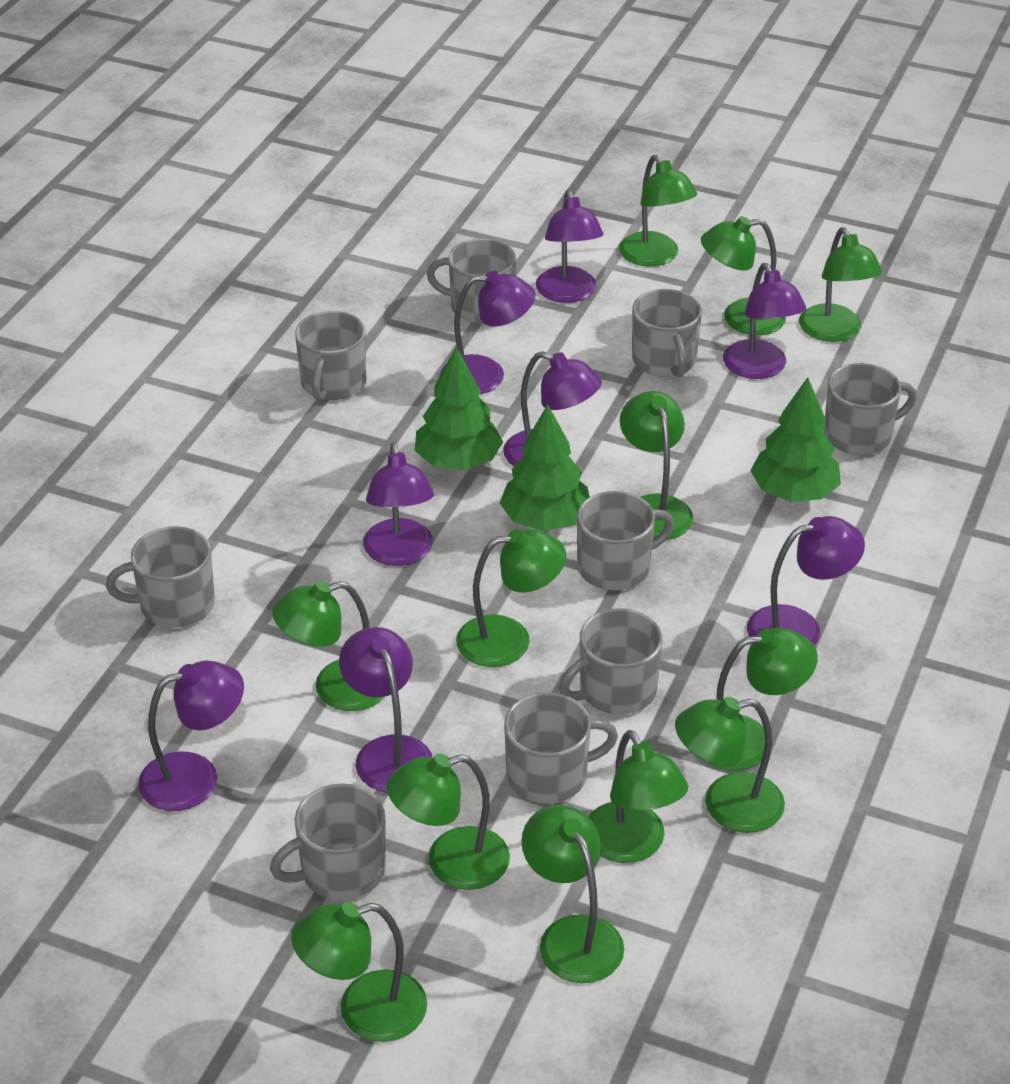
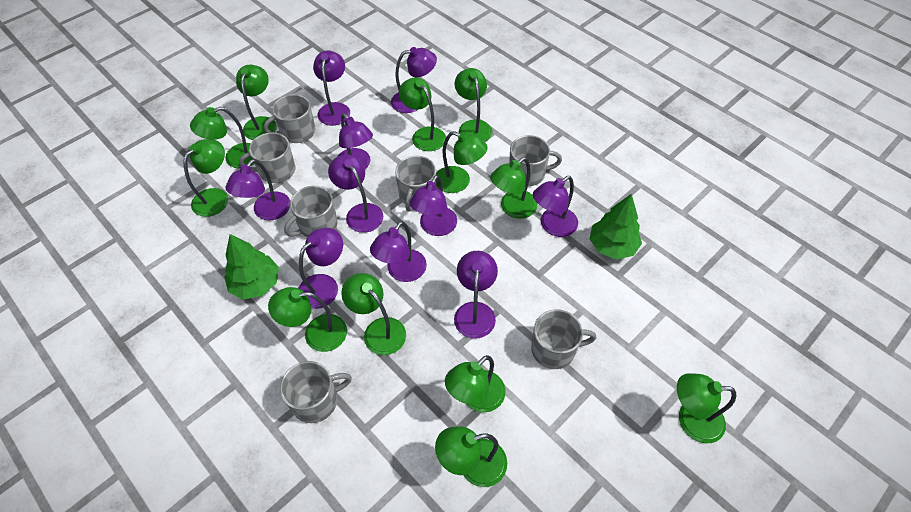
green tree: [415,347,503,470] [500,404,589,531] [750,377,841,502] = 3 -> [225,234,279,300] [590,194,642,259] = 2
grey mug: [106,526,215,628] [270,783,386,900] [295,311,366,401] [427,238,516,324] [504,692,618,804] [559,608,663,714] [577,491,674,591] [632,289,702,377] [824,363,917,455] = 9 -> [239,132,296,183] [264,94,315,143] [280,361,352,423] [284,186,338,237] [395,156,436,211] [509,135,562,186] [531,309,596,369] = 7
purple lamp: [138,661,244,811] [339,627,433,793] [363,442,434,566] [440,271,535,394] [503,351,602,466] [536,190,604,303] [723,263,806,379] [747,516,865,646] = 8 -> [226,159,290,220] [299,228,343,309] [313,50,350,126] [328,155,383,233] [337,113,373,169] [370,221,427,282] [391,47,437,113] [409,175,457,236] [454,251,498,339] [533,176,578,237] = 10

